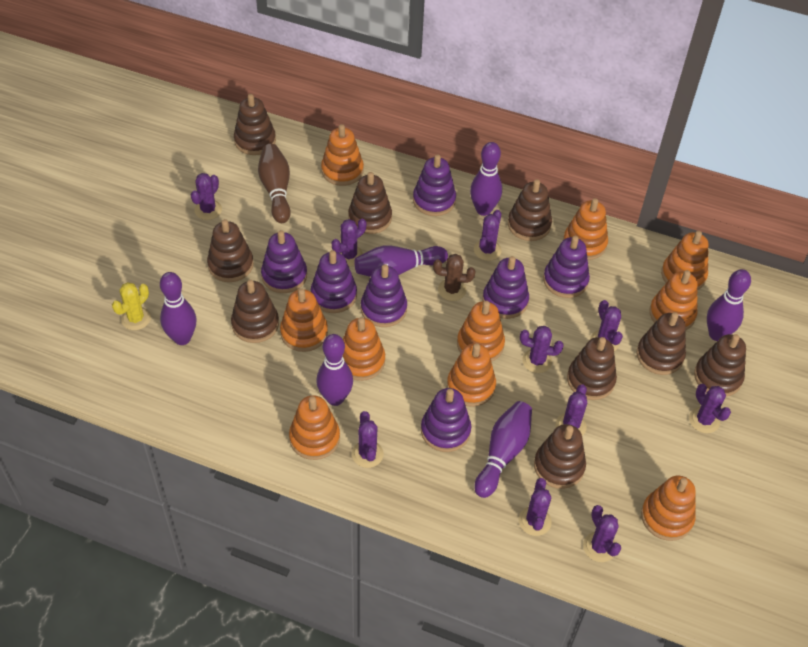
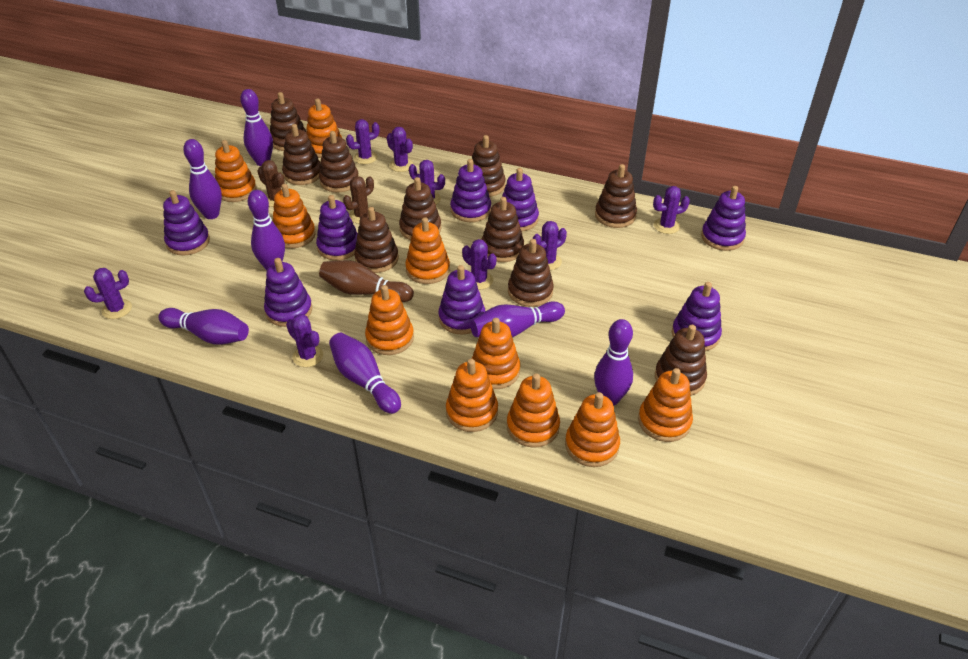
brown cactus: [433,254,475,301] = 1 -> [258,160,285,207] [343,176,374,224] = 2
brown stacking toy: [207,219,254,282] [231,280,279,343] [234,94,276,155] [348,172,392,234] [508,179,552,241] [534,424,586,489] [567,337,617,400] [636,312,686,375] [694,334,746,396] = 9 -> [270,92,306,151] [282,124,321,185] [319,131,358,193] [354,207,399,273] [399,177,441,240] [472,135,506,197] [481,197,524,262] [508,239,554,307] [595,164,637,228] [655,325,707,396] = 10
purple bowling pin: [160,272,196,345] [316,334,353,406] [354,245,448,277] [470,142,502,216] [474,401,532,498] [707,269,751,341] = 6 -> [158,308,249,345] [183,139,222,219] [240,89,273,166] [248,190,285,271] [329,333,401,414] [470,301,565,338] [594,319,633,406] = 7
purple cactus: [191,173,222,220] [332,218,366,266] [352,411,384,468] [474,210,501,261] [519,478,552,536] [520,326,564,373] [555,384,587,436] [583,505,621,562] [590,300,623,351] [689,384,731,433] = 10 -> [84,268,132,319] [286,314,323,367] [346,119,379,164] [387,127,413,172] [409,160,445,205] [462,239,497,290] [533,221,567,270] [653,186,690,234] = 8
purple stacking toy: [261,230,307,293] [311,250,357,313] [361,264,407,327] [413,154,456,216] [421,388,471,452] [483,256,529,319] [543,236,590,298] = 7 -> [163,190,210,255] [264,258,312,327] [316,195,358,261] [438,265,485,335] [450,159,491,222] [502,168,539,231] [672,282,722,351] [701,186,746,251] = 8
yellow cactus: [112,282,151,330] = 1 -> none = 0

